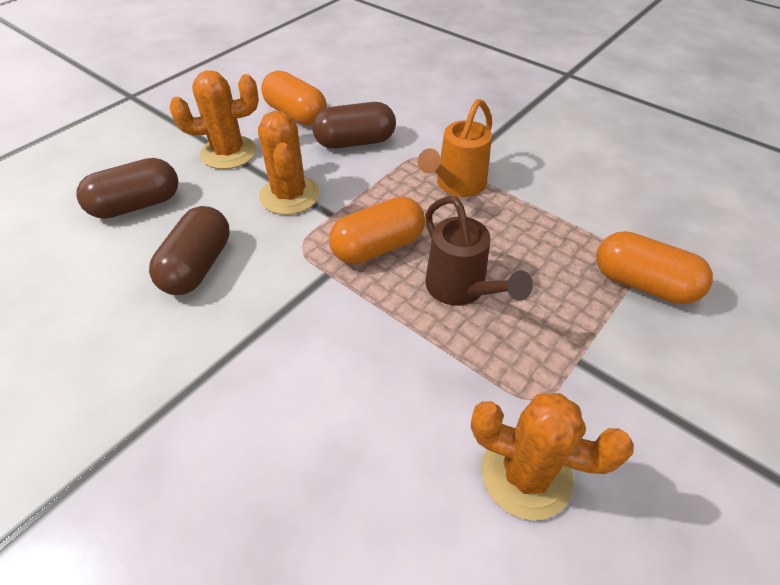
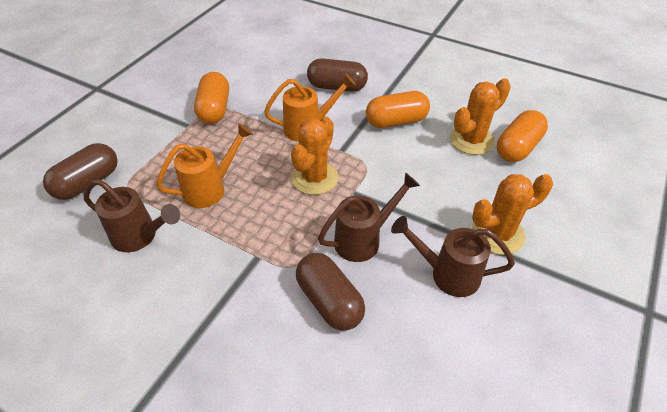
brown watering can: [425,196,533,306] = 1 -> [84,179,180,252] [318,172,420,262] [391,216,515,297] = 3
orange watering can: [418,99,492,197] = 1 -> [156,123,253,208] [264,73,356,142] = 2

